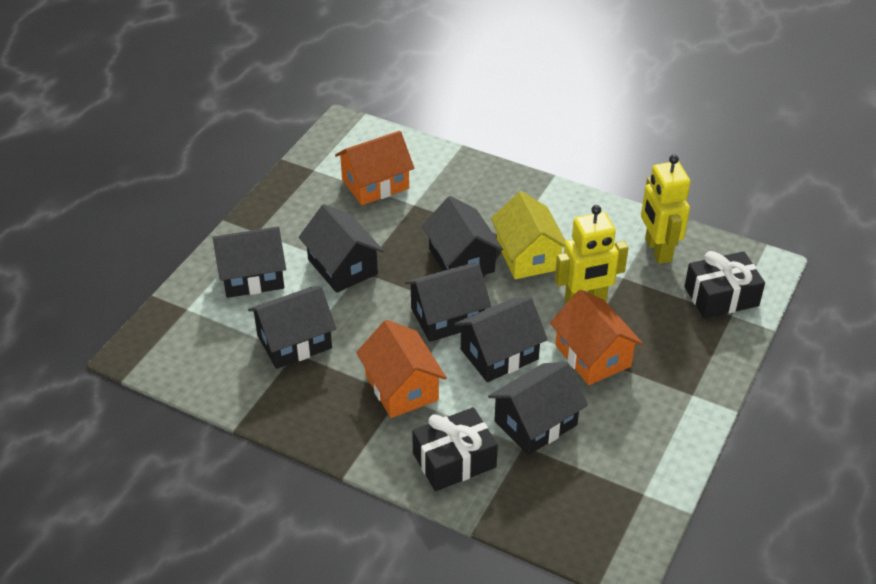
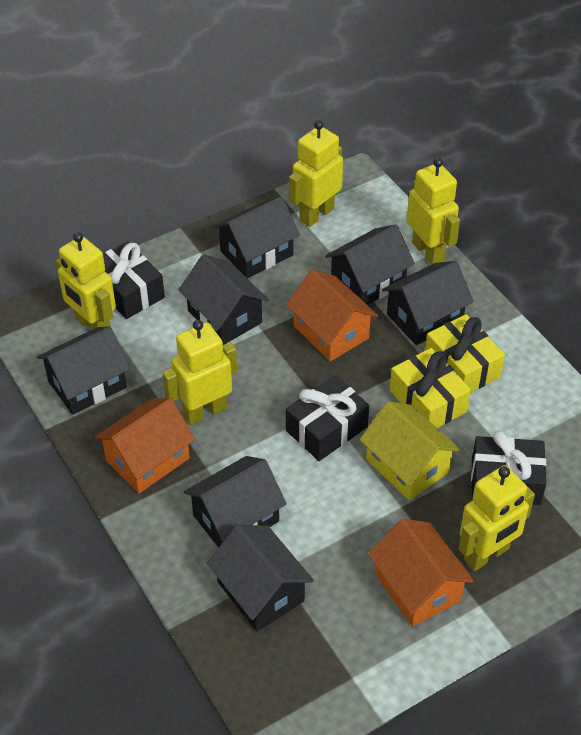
black gift: [412,407,498,491] [684,251,765,319] = 2 -> [103,241,165,319] [286,375,369,461] [471,430,546,505] = 3
yellow gift: none = 0 -> [390,348,471,428] [425,314,505,392] = 2
yellow robot: [555,205,628,304] [641,154,690,264] = 2 -> [56,232,116,330] [162,320,237,425] [289,120,343,227] [407,158,460,265] [458,465,535,571] = 5

